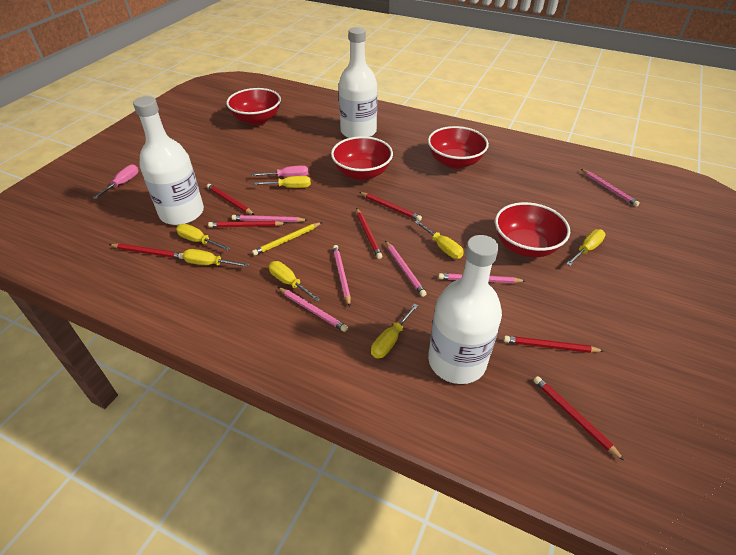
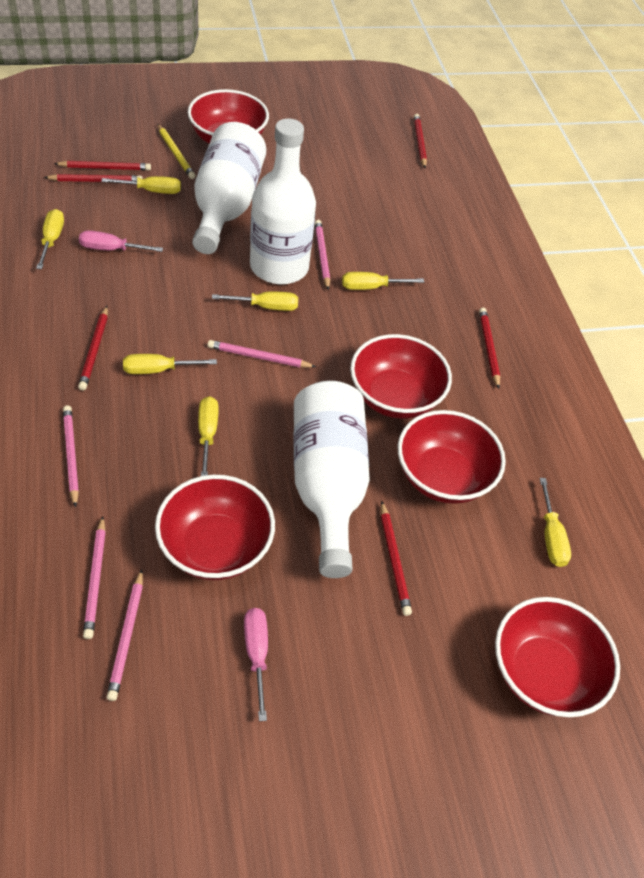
pink pencil: [232,215,307,222] [278,287,348,332] [333,245,351,307] [385,241,426,297] [438,273,525,283] [581,169,640,207] = 6 -> [63,405,79,508] [83,516,106,639] [107,569,143,701] [207,340,316,368] [315,220,330,290] = 5
red bowl: [226,88,281,125] [331,136,393,180] [428,126,489,169] [495,202,570,257] = 4 -> [155,475,275,580] [188,89,269,143] [350,334,452,419] [398,410,506,504] [495,597,620,717] = 5
red pencil: [109,243,183,259] [207,184,254,215] [208,221,287,227] [356,208,382,259] [359,192,422,221] [504,336,604,353] [534,376,625,461] = 7 -> [44,174,143,182] [54,161,151,170] [78,306,108,391] [381,501,412,616] [414,114,427,168] [479,308,500,389] = 6

